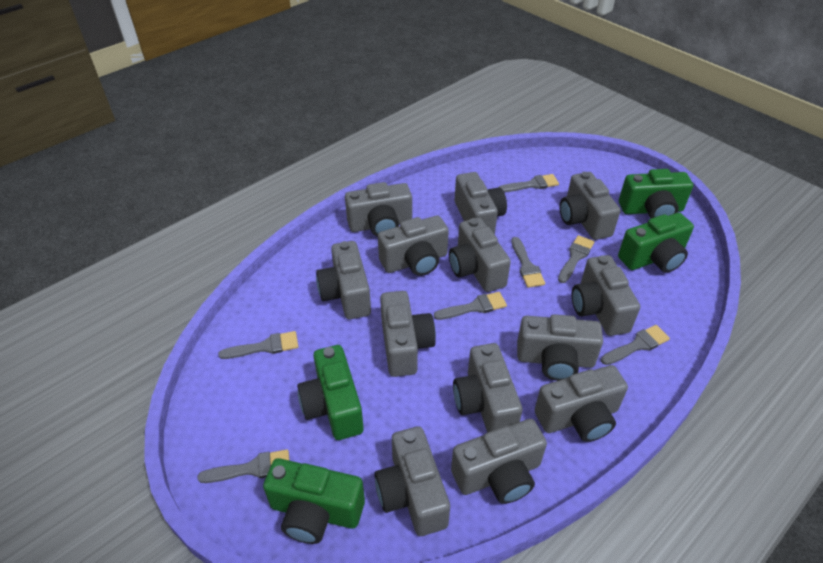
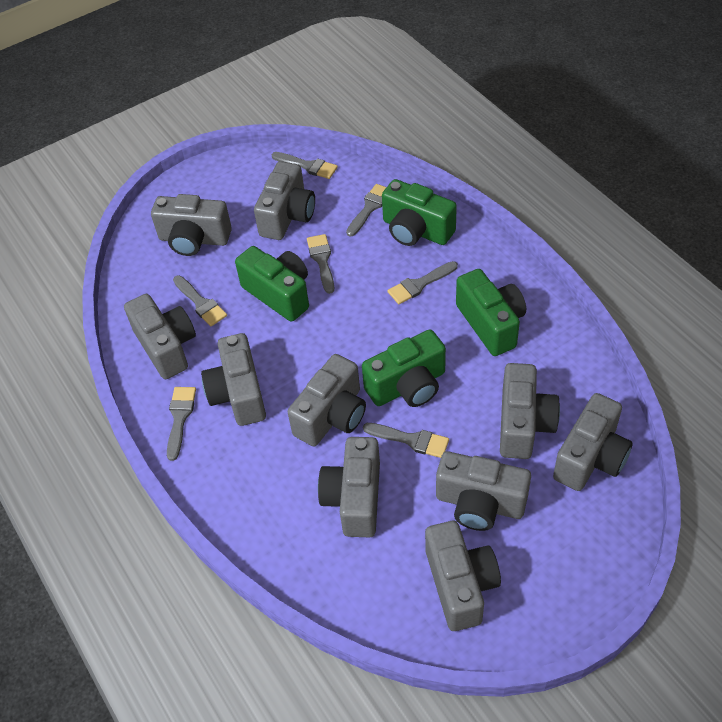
grey camera: [316,241,371,319] [345,182,412,237] [374,426,450,536] [378,215,449,276] [380,291,436,377] [449,218,511,292] [451,419,547,504] [453,343,522,433] [455,172,507,234] [517,314,603,381] [535,365,628,442] [560,172,620,240] [572,255,640,336] = 13 -> [124,294,196,379] [151,194,232,256] [201,333,266,426] [254,161,315,240] [288,354,366,446] [318,437,380,537] [425,521,501,631] [436,451,531,531] [500,363,560,459] [553,393,633,491] = 10

